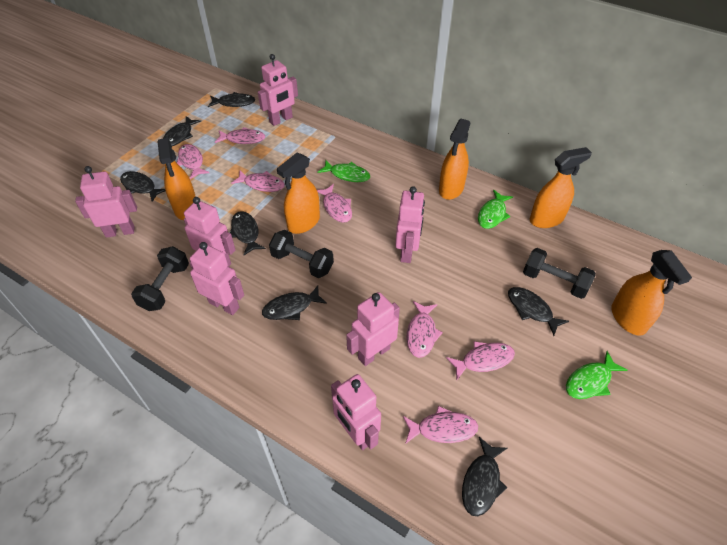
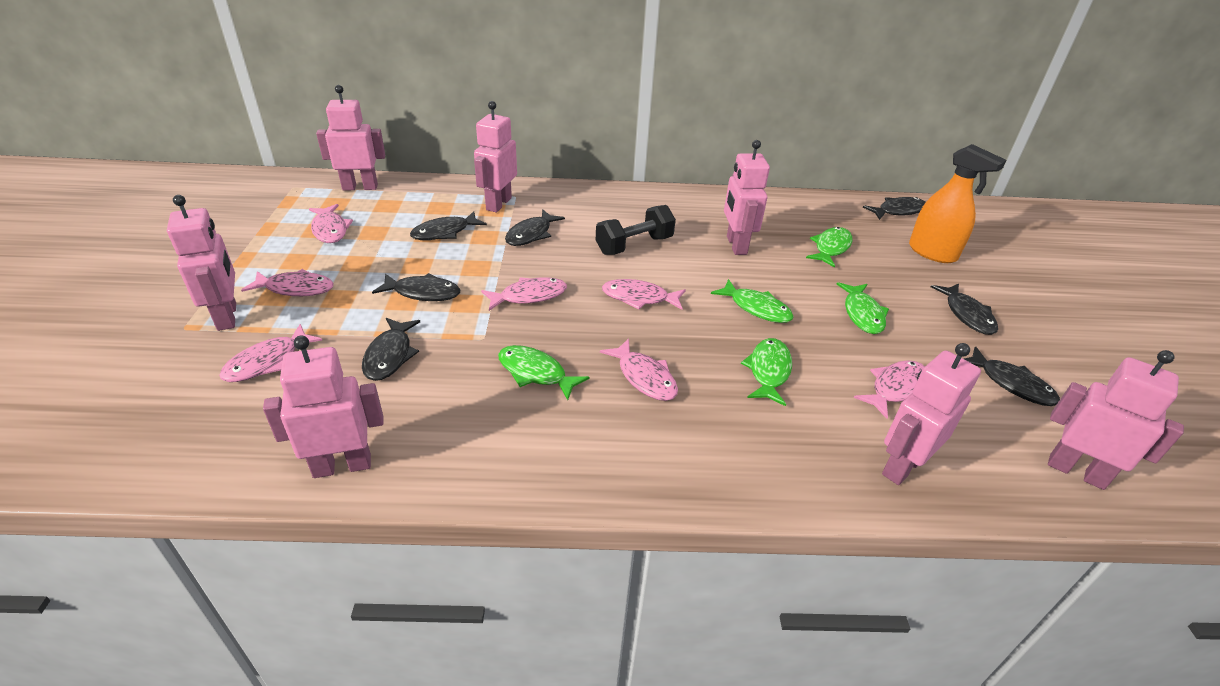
black dumbbell: [131,246,189,311] [269,230,334,278] [523,248,596,299] = 3 -> [596,205,676,255] = 1
green fish: [318,160,370,182] [478,190,513,229] [566,351,628,399] = 3 -> [498,345,589,400] [711,279,794,323] [741,338,792,406] [806,227,852,268] [837,282,889,334] = 5
orange spray bottle: [157,138,196,220] [277,153,320,234] [439,119,470,200] [530,147,592,228] [611,250,692,336] = 5 -> [909,144,1006,263] = 1

